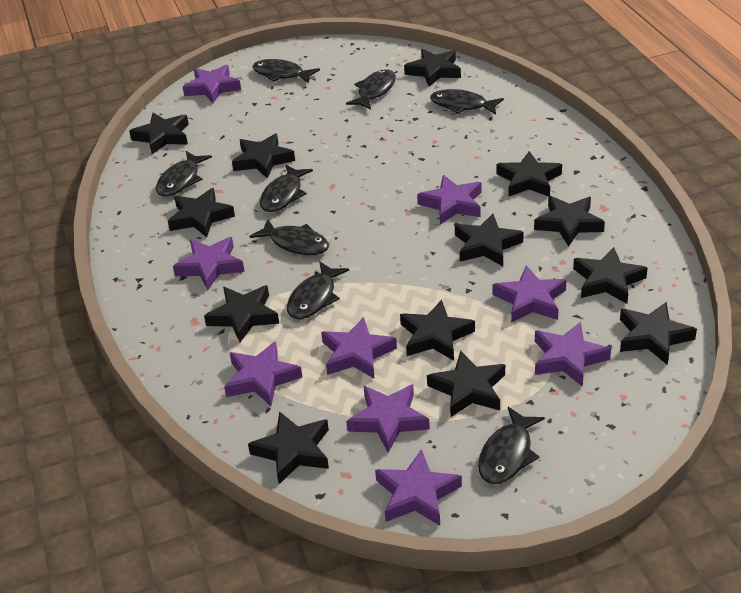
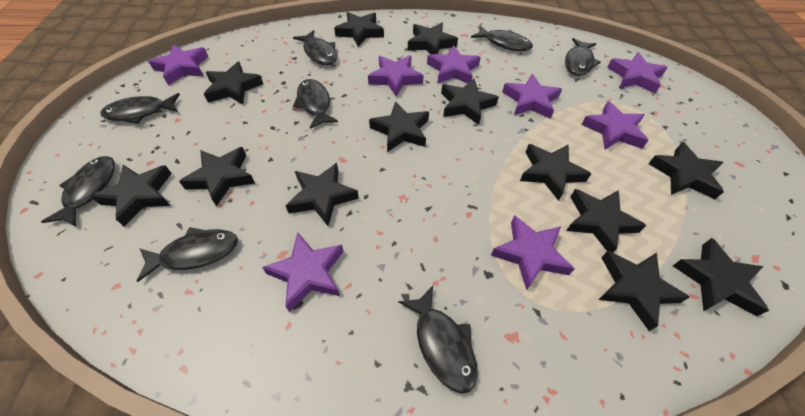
purple star: [173,237,245,290] [183,65,241,103] [224,341,303,406] [321,317,397,379] [346,384,430,453] [375,449,462,526] [417,175,481,225] [493,265,567,323] [535,322,611,387] = 9 -> [148,44,208,85] [262,232,344,312] [368,56,424,97] [427,45,481,84] [491,215,575,291] [502,74,562,119] [581,101,649,149] [607,52,668,94] = 8

